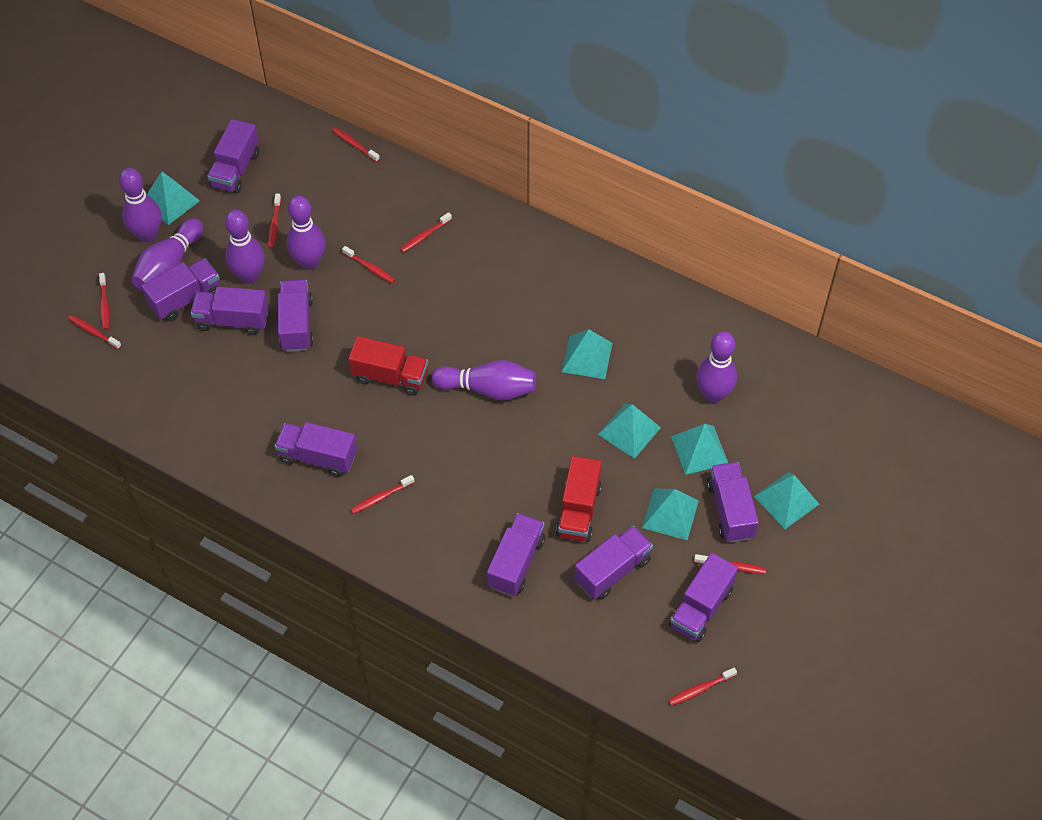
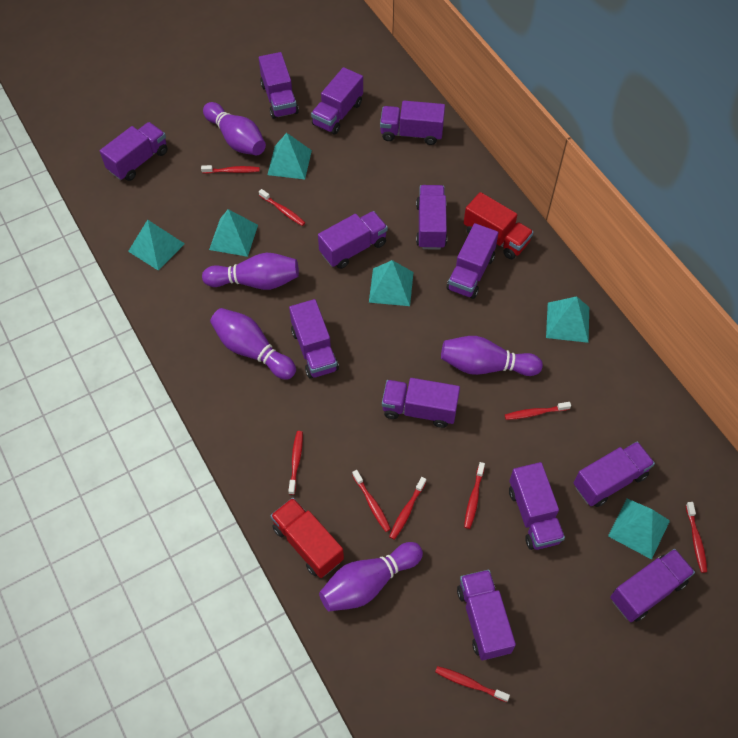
purple bowling pin: [119,168,161,242] [131,218,203,291] [225,210,265,284] [287,196,325,270] [431,360,536,400] [696,331,737,403] = 6 -> [202,253,299,290] [203,102,266,155] [210,308,296,380] [319,542,423,612] [441,336,543,376] = 5
purple truck: [141,258,220,321] [191,286,269,335] [207,119,259,194] [275,422,357,477] [278,280,314,352] [487,513,545,596] [574,526,653,600] [669,553,738,642] [707,462,759,542] = 9 -> [100,122,168,181] [259,52,299,119] [289,299,339,379] [311,67,363,135] [318,211,388,269] [380,101,445,145] [382,378,460,428] [416,185,447,250] [447,223,499,299] [457,570,516,660] [509,462,565,550] [574,441,655,507] [610,549,695,622] = 13

